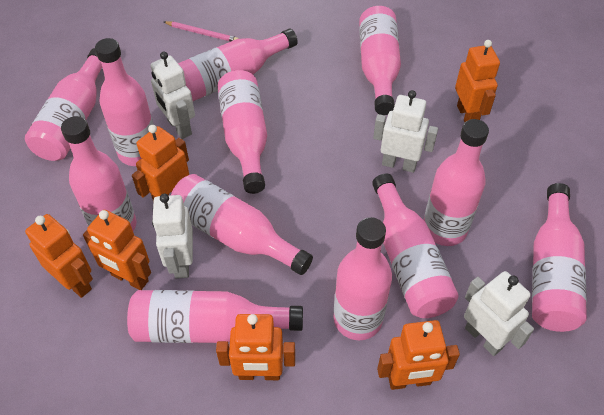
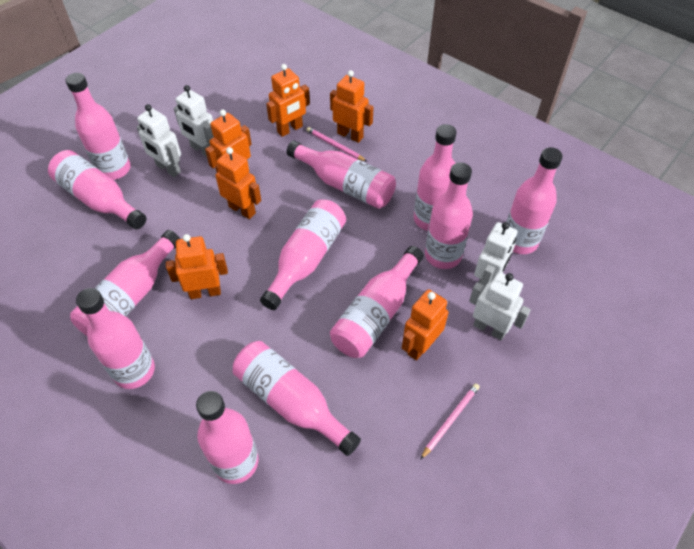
pink pencil: [164,21,239,42] = 1 -> [306,127,367,162] [420,383,480,460] = 2

